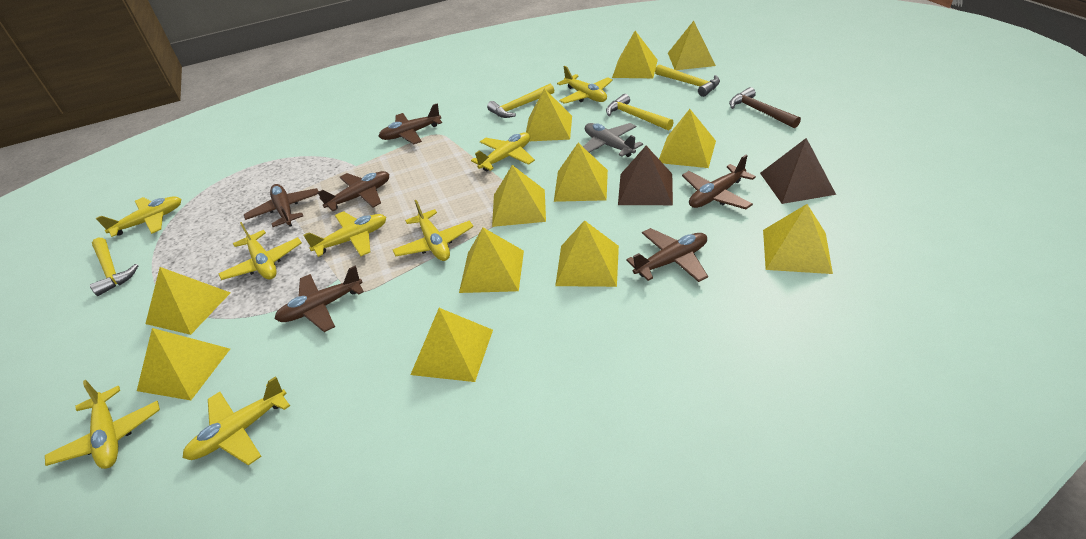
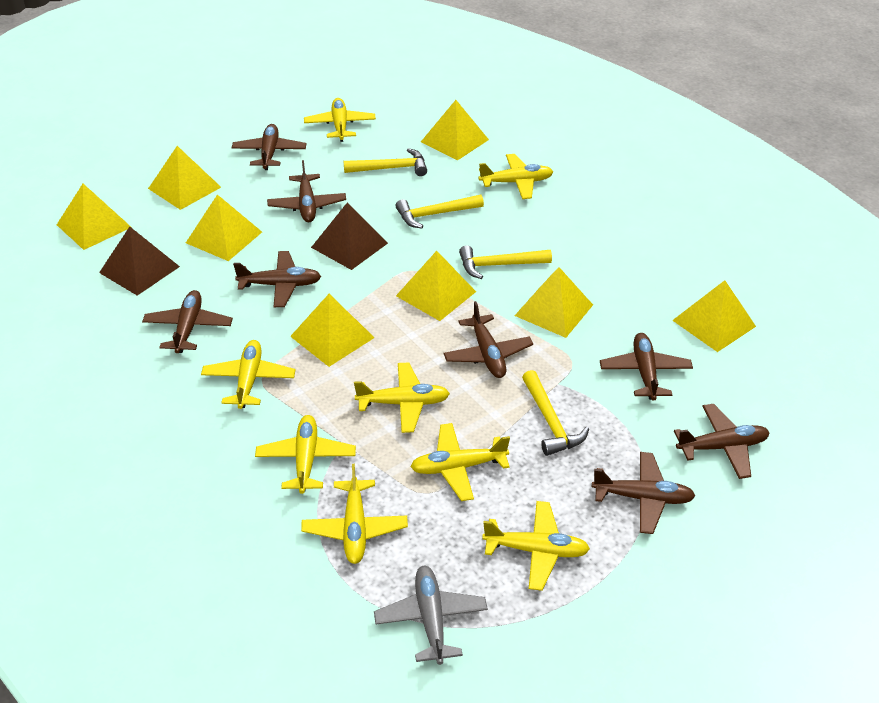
brown hammer: [729,87,801,128] = 1 -> none = 0
brown plane: [244,184,319,227] [275,266,364,332] [317,171,389,211] [378,103,442,144] [626,228,708,282] [682,155,756,209] = 6 -> [142,290,233,353] [232,124,306,170] [233,251,321,307] [267,160,346,222] [443,301,533,378] [592,452,695,534] [600,333,693,401] [674,404,770,479] = 8
yellow pyramid: [137,328,230,400] [145,267,231,335] [410,308,493,382] [459,228,524,293] [492,165,546,227] [526,88,572,141] [554,143,608,202] [555,220,619,287] [612,31,658,78] [659,109,716,168] [668,21,716,70] [763,204,833,274] = 12 -> [57,184,132,250] [148,146,221,210] [186,195,262,261] [290,294,375,367] [396,251,476,321] [421,100,489,160] [515,267,593,338] [672,280,756,352] = 8

